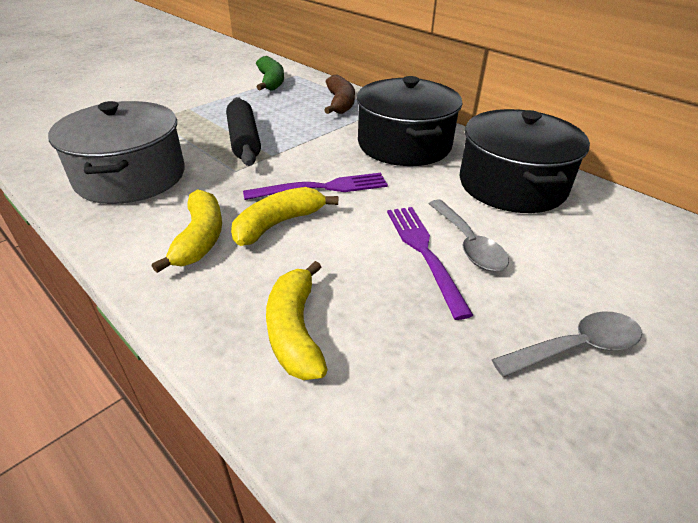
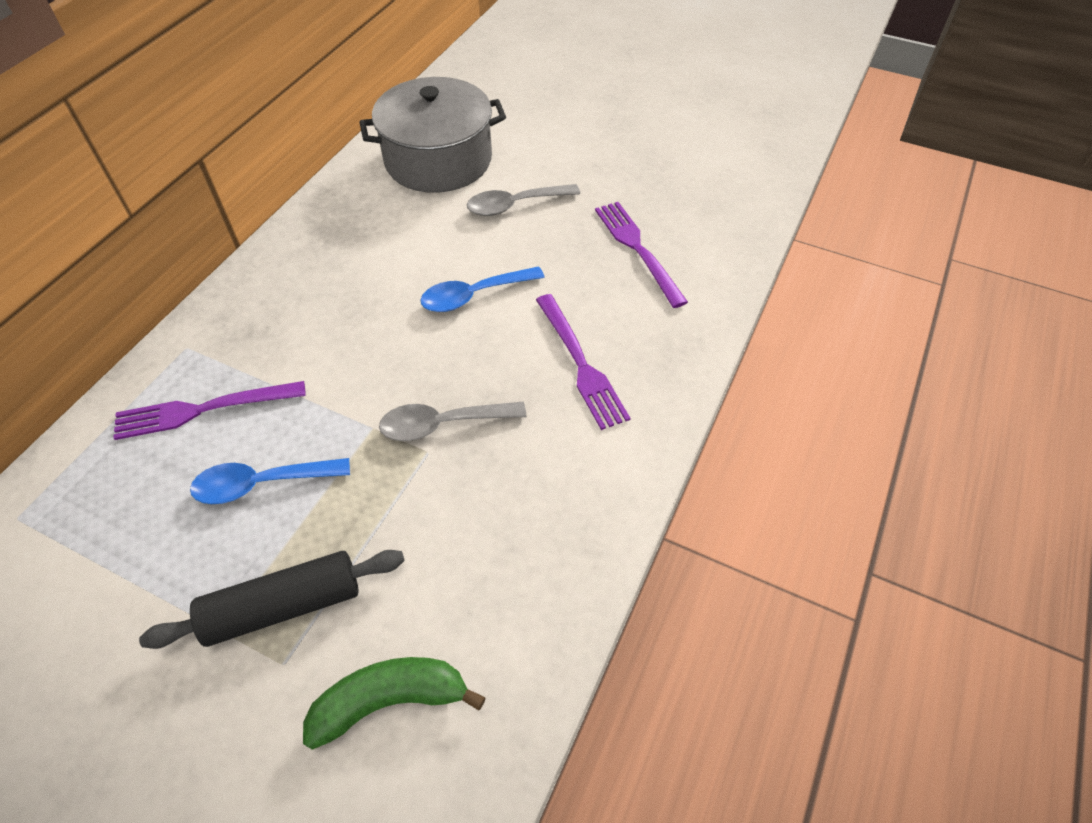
black pot: [356,76,462,166] [459,109,590,213] = 2 -> none = 0
blue spoon: none = 0 -> [190,458,350,504] [420,266,545,312] = 2
brown banana: [324,74,355,114] = 1 -> none = 0
purple fork: [243,173,388,200] [387,207,473,320] = 2 -> [113,381,306,440] [536,294,630,430] [595,202,688,308] = 3
yellow banana: [152,189,222,273] [231,187,338,246] [266,261,328,380] = 3 -> none = 0

